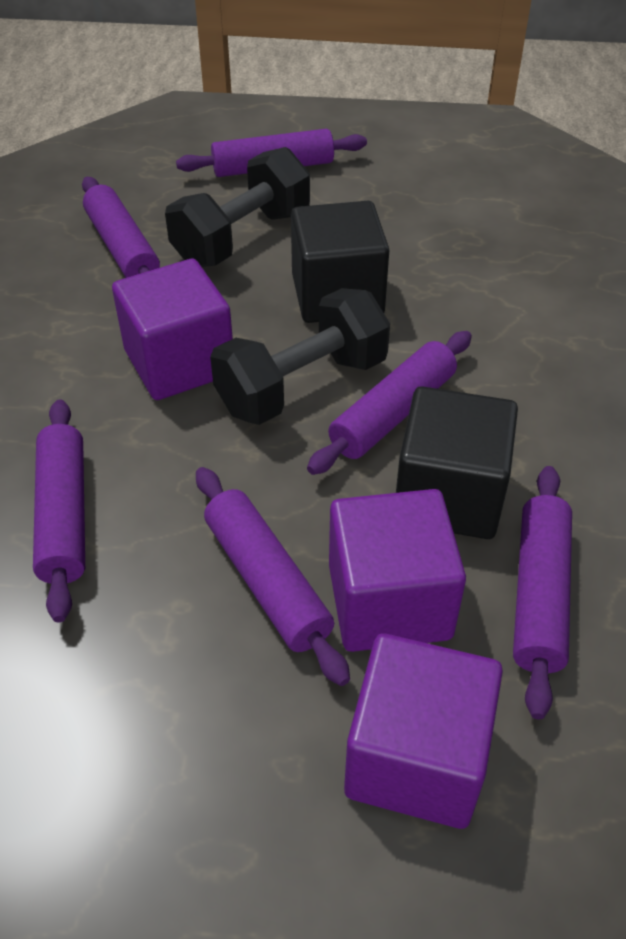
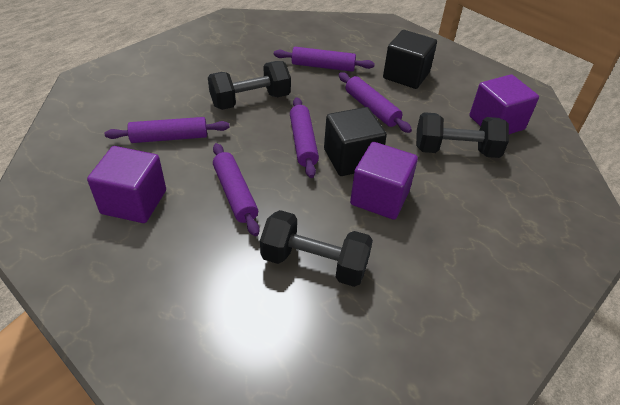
black dumbbell: [165,147,310,267] [210,288,390,425] = 2 -> [208,61,291,110] [260,210,373,287] [416,112,509,158] = 3
purple rolling pin: [33,399,85,622] [82,177,160,278] [176,129,367,177] [196,467,350,686] [307,331,472,475] [513,466,572,720] = 6 -> [105,117,230,143] [213,143,260,236] [274,47,375,72] [290,97,319,178] [339,72,412,133] = 5

